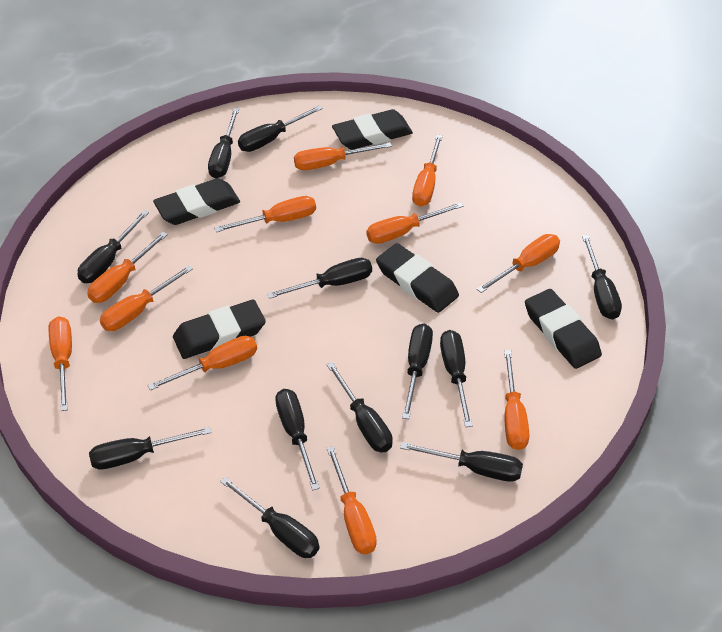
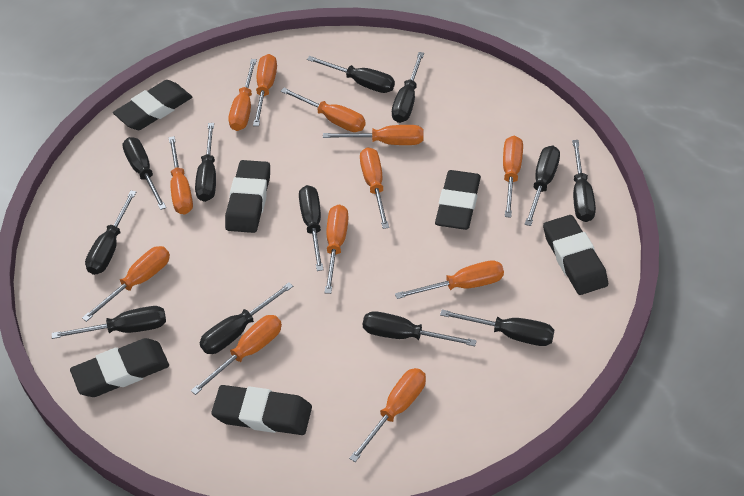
black eraser: [153,178,240,225] [173,299,266,359] [332,109,413,150] [376,243,459,313] [525,289,602,369] = 5 -> [70,338,169,397] [113,80,192,130] [211,385,312,435] [225,160,270,233] [435,170,481,230] [543,215,608,295] = 6
orange screwdriver: [49,317,72,411] [87,232,168,303] [100,265,193,331] [147,336,257,391] [214,196,316,232] [294,142,392,170] [327,446,377,554] [366,202,463,244] [412,135,443,207] [477,234,560,293] [504,350,529,450] = 11 -> [82,246,170,322] [168,136,193,215] [191,315,282,395] [229,59,257,131] [253,54,277,126] [281,88,366,132] [323,125,423,145] [324,204,349,294] [349,368,426,462] [360,147,389,229] [395,260,504,299] [503,136,523,217] = 12

